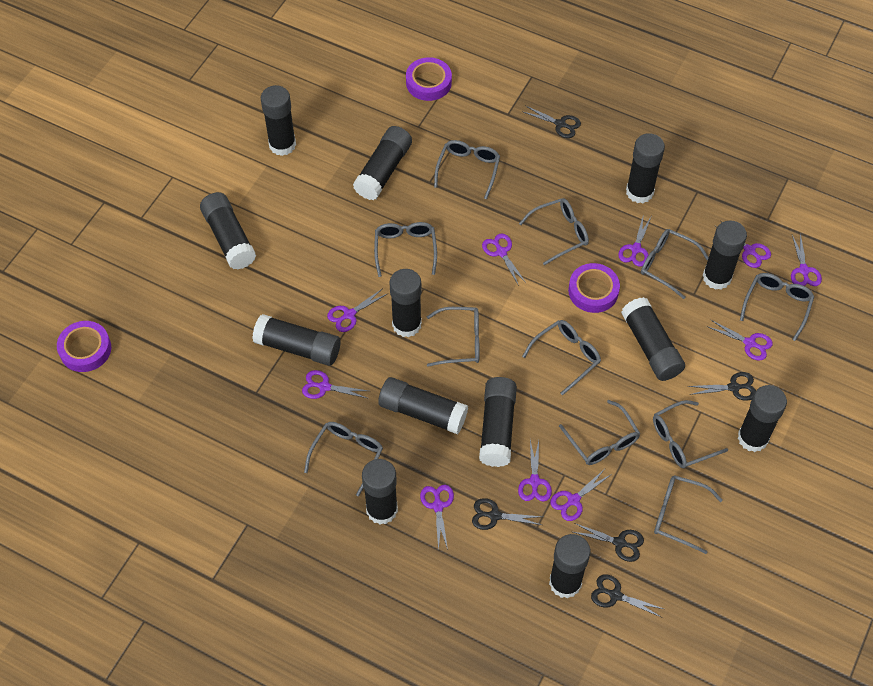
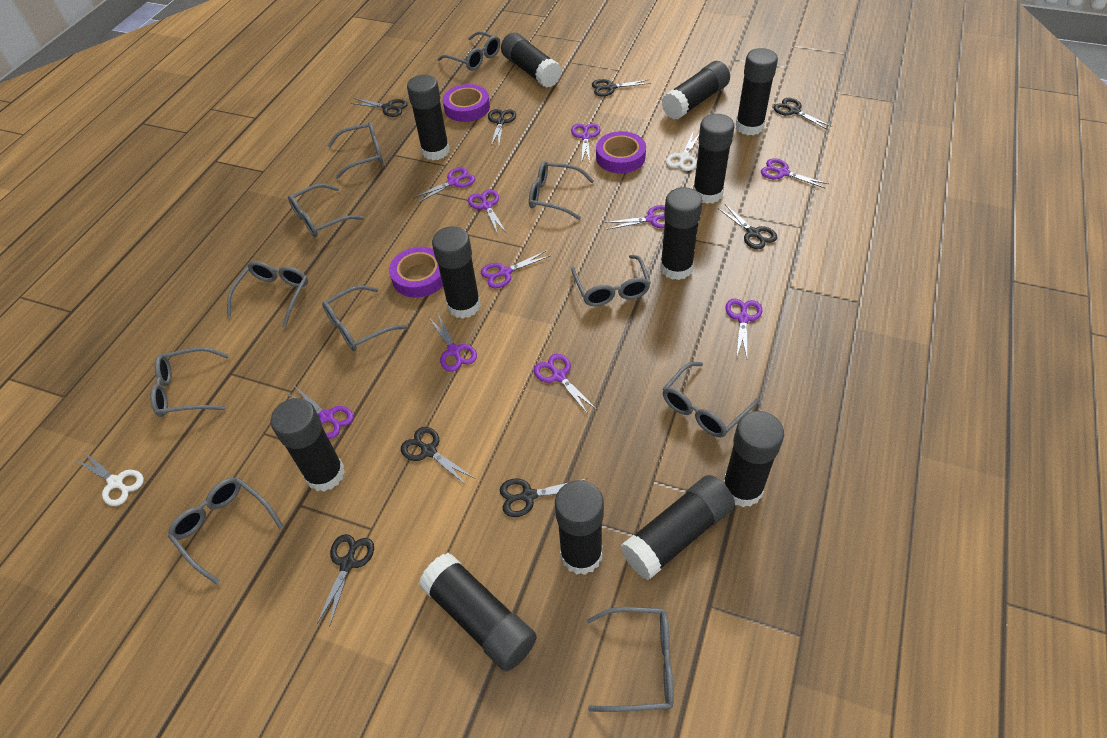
black glue stick: [200,192,256,270] [252,314,340,366] [261,85,296,156] [353,126,412,200] [362,459,398,525] [378,377,468,434] [389,269,422,338] [479,377,517,467] [549,534,590,599] [621,297,685,381] [626,133,665,203] [703,220,747,290] [738,385,787,452] = 13 -> [271,398,345,492] [407,75,449,160] [419,553,537,671] [432,226,481,319] [501,32,562,88] [555,480,604,575] [621,475,735,580] [660,187,703,280] [661,61,730,119] [693,114,735,204] [723,411,784,507] [736,48,778,135] = 12
black scissors: [472,498,542,530] [523,105,581,138] [573,523,644,562] [591,574,664,617] [688,372,756,401] = 5 -> [317,534,374,627] [350,98,408,117] [401,427,474,486] [488,109,516,146] [500,478,586,517] [592,79,651,97] [718,204,777,249] [774,98,832,130] = 8
white scissors: none = 0 -> [74,451,144,506] [666,133,699,171] = 2

